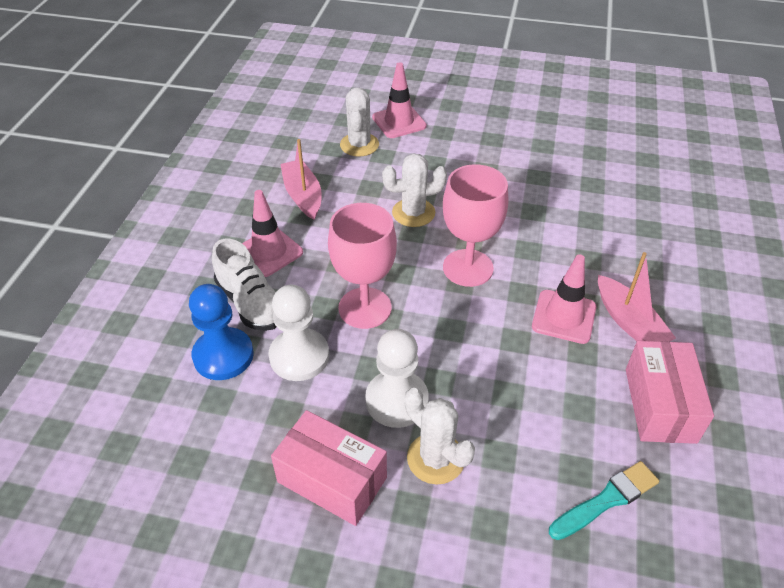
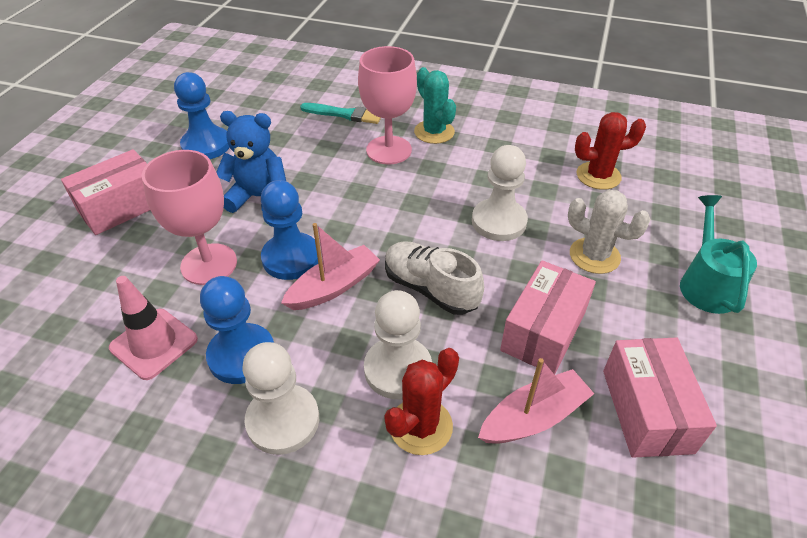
blue pawn: [189,284,254,380] = 1 -> [174,72,230,159] [200,276,274,384] [261,180,318,280] = 3
blue teddy bear: none = 0 -> [216,111,286,213] = 1
pink box: [271,410,387,526] [626,341,714,444] = 2 -> [61,149,150,235] [500,260,596,375] [603,338,717,458] = 3
pink traffic cone: [242,190,303,277] [372,62,427,138] [532,254,596,344] = 3 -> [109,276,198,380] = 1
red cactus: none = 0 -> [384,348,459,455] [575,112,646,190] = 2
turquoise cactus: none = 0 -> [414,67,456,144] = 1
turquoise watering can: none = 0 -> [680,195,757,314] = 1
white cactus: [340,87,379,157] [382,153,447,227] [405,388,475,485] = 3 -> [568,190,651,274] = 1
white pawn: [268,285,329,381] [365,329,429,428] = 2 -> [242,342,319,455] [364,290,432,400] [472,145,528,241] = 3

